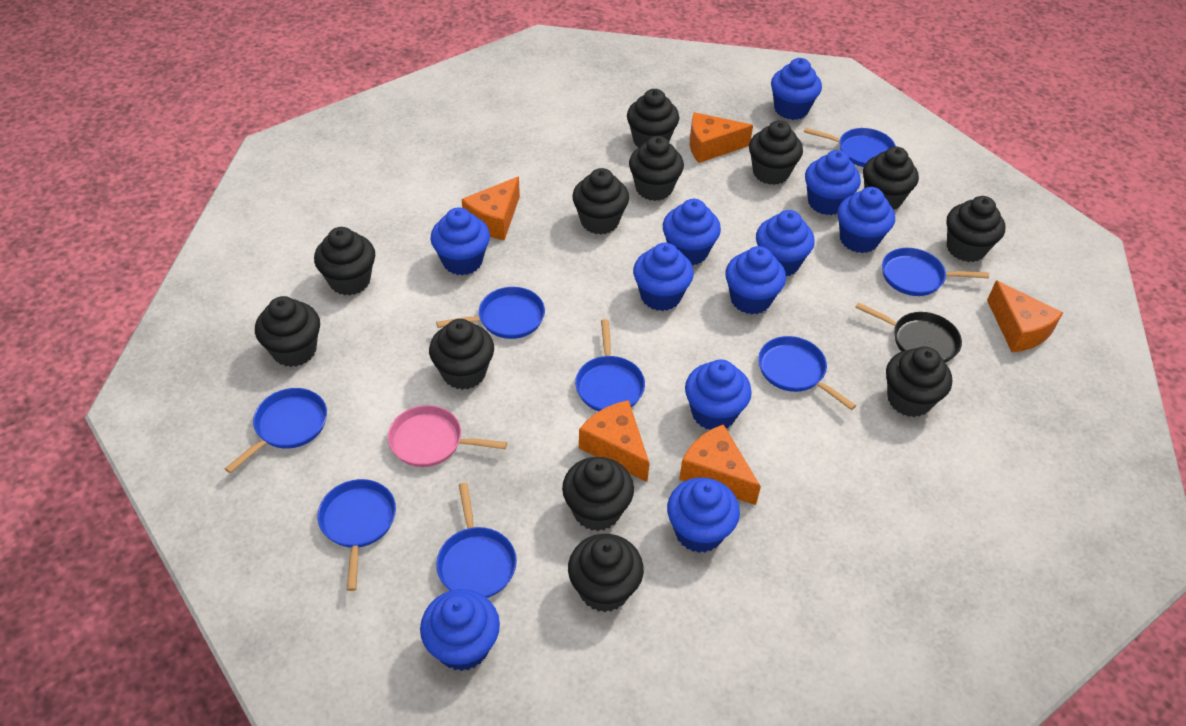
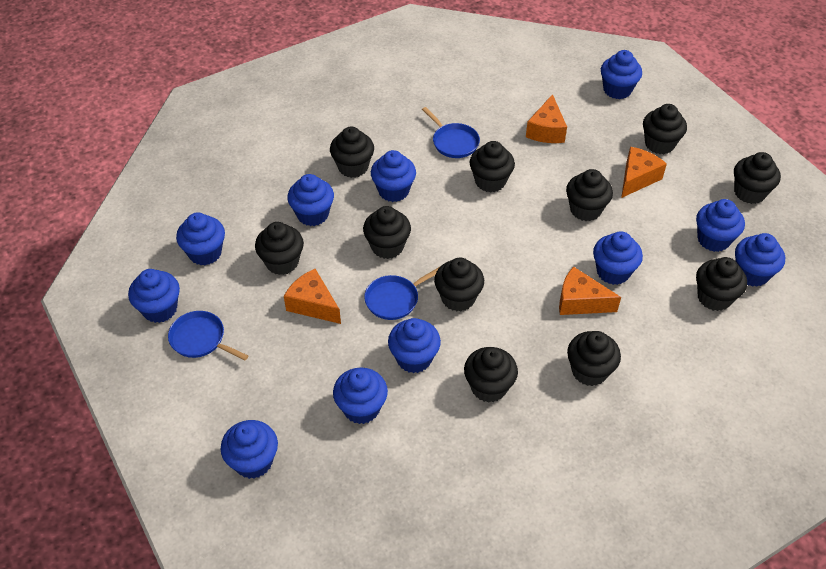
black cupcake: [255,296,320,367] [314,227,375,296] [429,319,494,390] [562,457,634,531] [568,534,644,612] [572,168,629,235] [627,89,679,148] [629,136,684,201] [749,120,803,185] [863,146,919,210] [886,346,952,417] [947,196,1005,262] = 12 -> [255,222,304,275] [330,127,374,178] [363,206,411,259] [434,258,484,312] [464,347,518,403] [470,141,515,193] [566,169,613,221] [567,331,621,386] [643,104,687,154] [696,257,747,311] [734,152,781,204] = 11
black pan: [855,302,962,363] = 1 -> none = 0
blue pan: [225,388,327,473] [318,479,396,591] [436,287,545,339] [436,483,517,598] [575,319,645,411] [758,336,856,410] [804,128,896,167] [882,248,989,296] = 8 -> [168,311,248,360] [364,267,439,320] [422,107,480,158] = 3
orange cheese: [462,176,520,240] [579,400,650,482] [679,424,761,505] [690,112,753,163] [987,280,1063,352] = 5 -> [284,269,341,324] [526,94,567,143] [559,267,621,315] [621,147,667,198] = 4
pink pan: [388,405,507,467] = 1 -> none = 0

